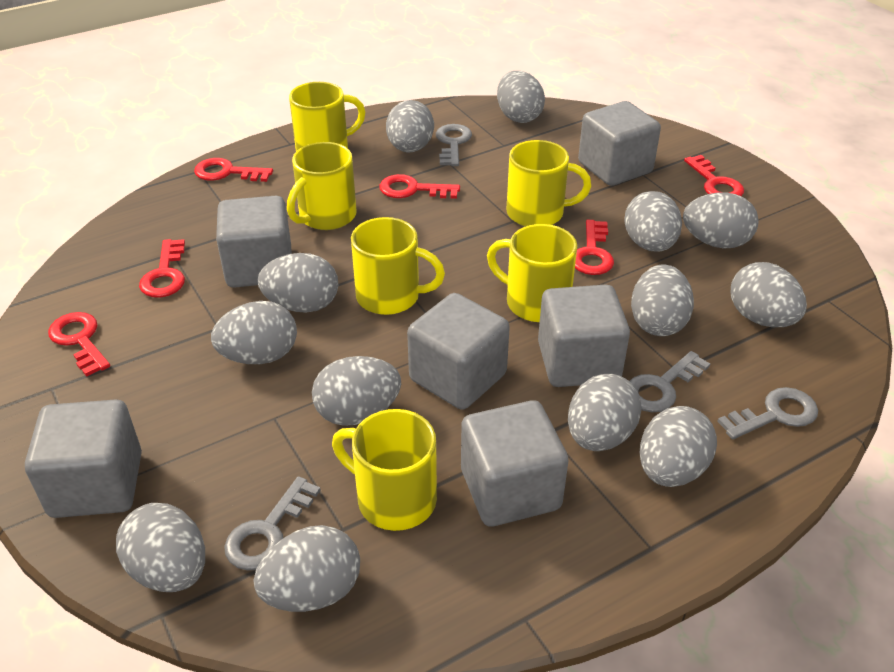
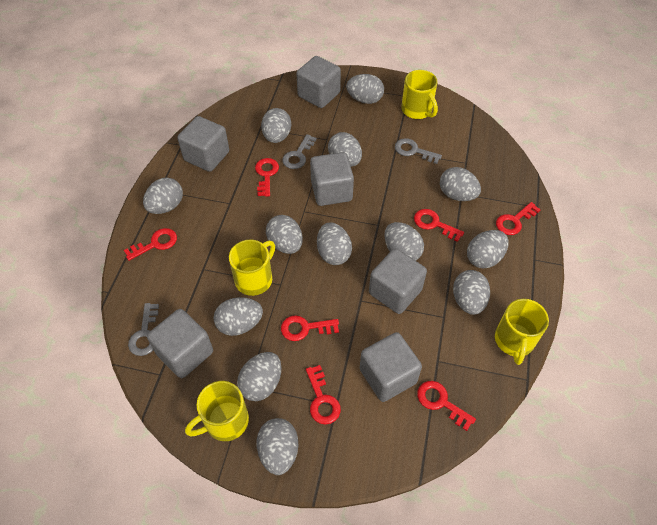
grey key: [224,476,321,571] [436,124,472,166] [629,351,710,412] [717,387,818,439] = 4 -> [128,303,159,356] [282,134,317,169] [395,138,442,164] = 3
red key: [48,312,110,377] [139,239,185,298] [194,158,273,182] [379,174,460,199] [575,220,614,275] [684,155,744,196] = 6 -> [124,228,177,261] [255,158,279,197] [281,315,339,341] [306,365,341,424] [414,209,464,242] [417,381,476,431] [496,202,541,235] = 7
yellow mug: [287,142,357,230] [289,82,365,151] [332,409,437,531] [351,217,445,315] [487,224,577,322] [506,140,591,227] = 6 -> [185,381,249,441] [229,239,275,296] [401,70,438,119] [495,299,549,365] = 4

